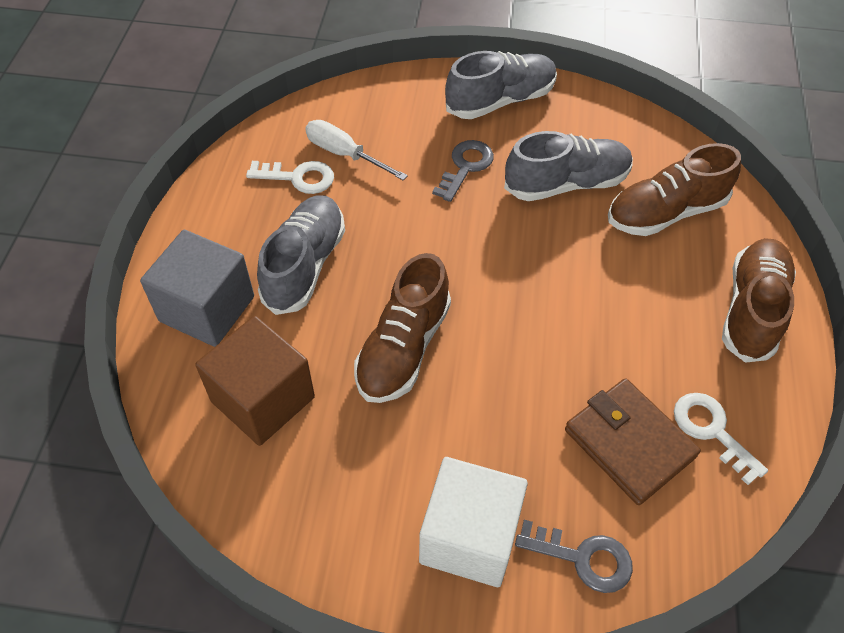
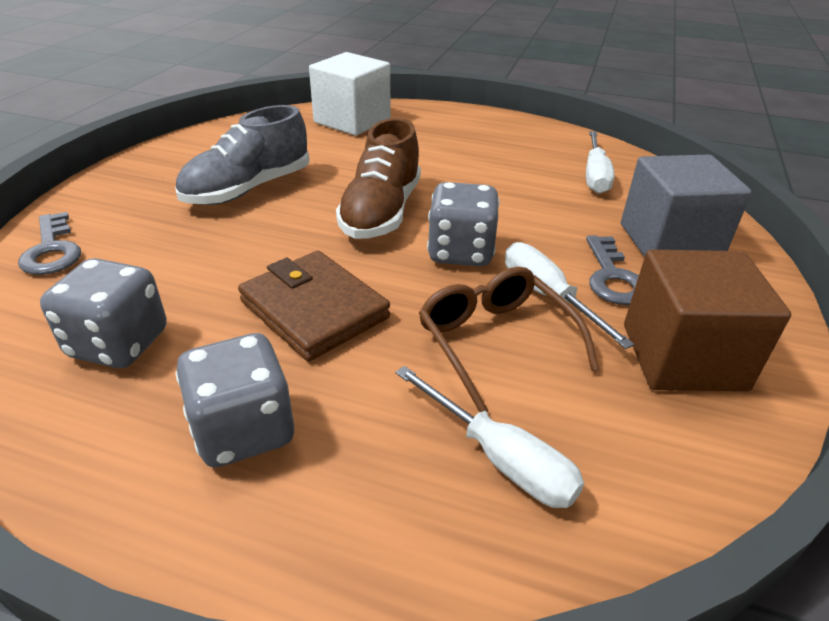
brown glasses: none = 0 -> [419,267,599,412] = 1
brown shoe: [354,253,451,403] [608,143,741,236] [722,238,796,363] = 3 -> [336,118,421,239] = 1
grey dice: none = 0 -> [40,258,167,368] [175,333,294,467] [427,182,500,266] = 3
grey shoe: [257,195,345,315] [445,51,557,119] [504,131,633,201] = 3 -> [175,105,310,205] = 1
white key: [246,161,334,194] [674,393,768,485] = 2 -> none = 0
white screwdriver: [305,120,408,180] = 1 -> [395,366,584,508] [505,242,635,349] [586,131,615,194] = 3

